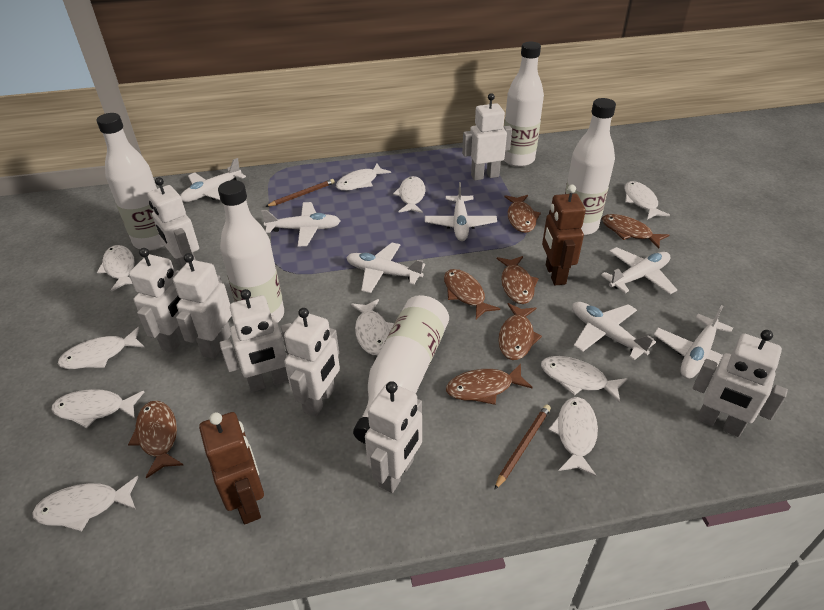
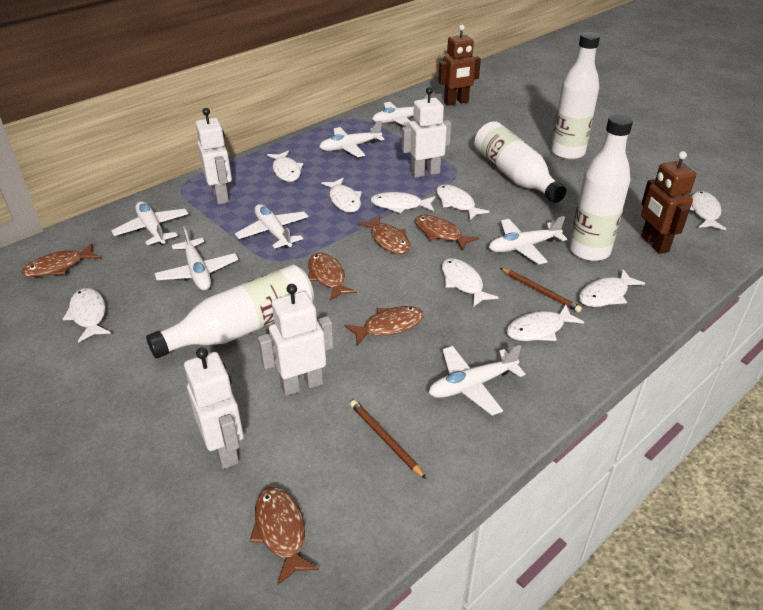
brown fish: [128,401,183,478] [444,269,500,319] [446,363,533,405] [497,256,539,304] [498,303,542,360] [504,195,541,233] [602,214,669,248] = 7 -> [21,243,100,277] [250,487,319,586] [308,252,357,301] [344,306,424,345] [358,215,411,254] [415,215,479,251] = 6
white bottle: [96,113,164,251] [218,180,284,322] [353,295,449,444] [504,42,544,167] [565,98,616,235] = 5 -> [146,265,314,359] [474,121,566,203] [551,32,600,160] [569,114,633,261] = 4
white fish: [32,476,139,532] [51,389,144,428] [58,327,144,369] [97,245,135,292] [336,163,391,191] [351,299,394,355] [393,176,426,213] [541,356,628,403] [548,397,598,476] [624,181,670,219] = 10 -> [63,288,111,343] [267,151,304,182] [321,178,362,213] [370,192,435,214] [436,184,490,220] [442,258,499,307] [506,304,584,341] [579,269,645,307] [690,191,726,230] = 9
white robot: [129,248,183,353] [147,177,199,267] [173,253,232,359] [219,289,291,392] [284,308,340,417] [365,381,422,493] [462,93,512,181] [693,330,788,437] = 8 -> [184,347,244,469] [196,108,232,204] [258,284,334,396] [402,87,452,178] = 4

